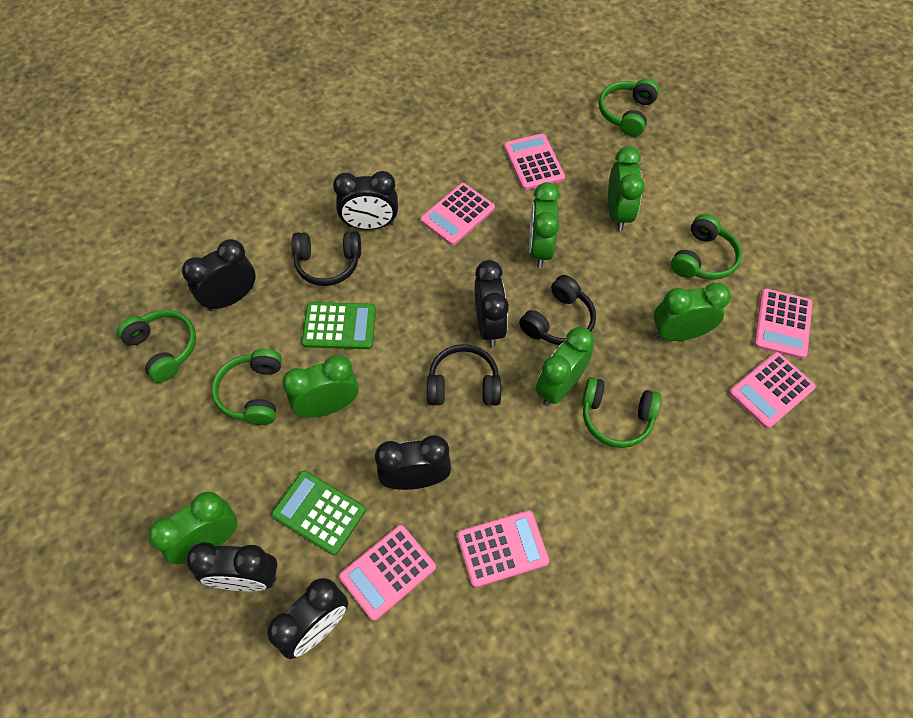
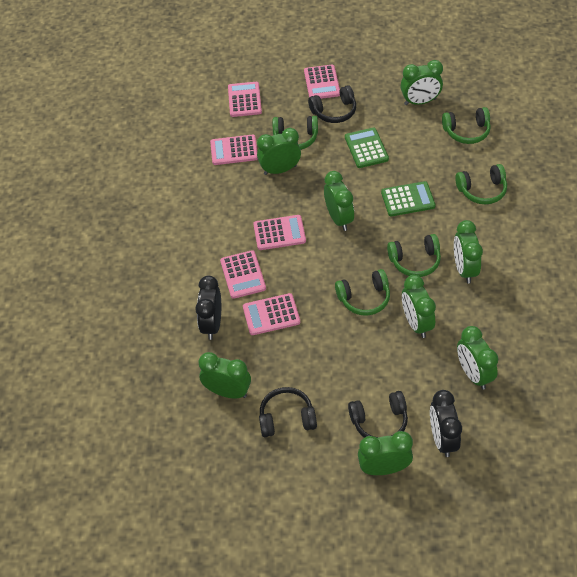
black clock: [182,239,256,311] [186,542,277,591] [267,578,348,659] [333,171,398,230] [375,435,451,490] [475,260,509,347] = 6 -> [195,275,221,340] [430,390,462,457] = 2
green clock: [148,492,237,564] [282,355,359,418] [529,182,560,268] [535,327,594,406] [608,146,645,231] [654,283,731,341] = 6 -> [198,352,251,398] [257,128,301,175] [324,171,354,231] [358,431,413,475] [401,60,443,105] [402,275,436,338] [454,220,483,284] [457,326,498,389] = 8

